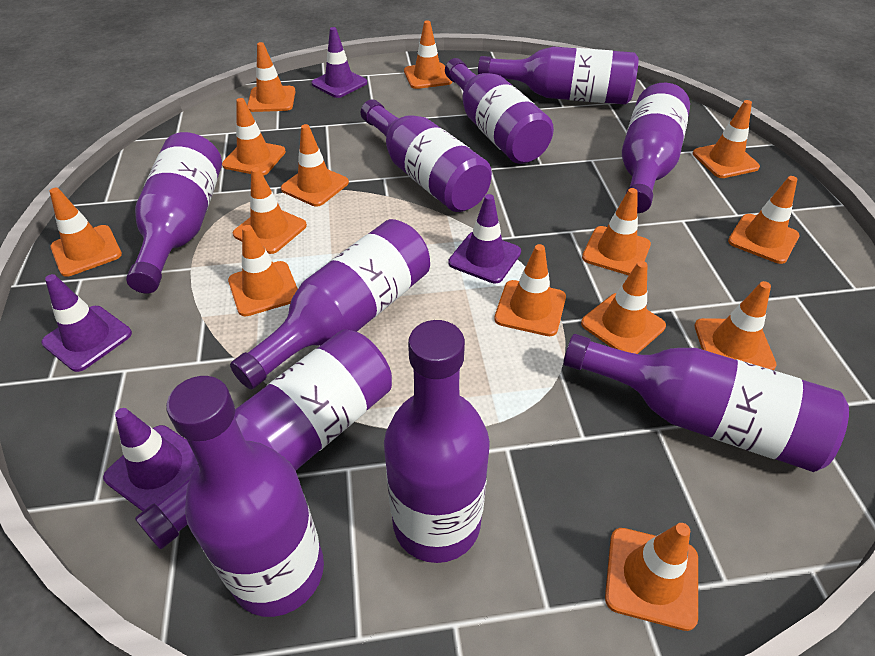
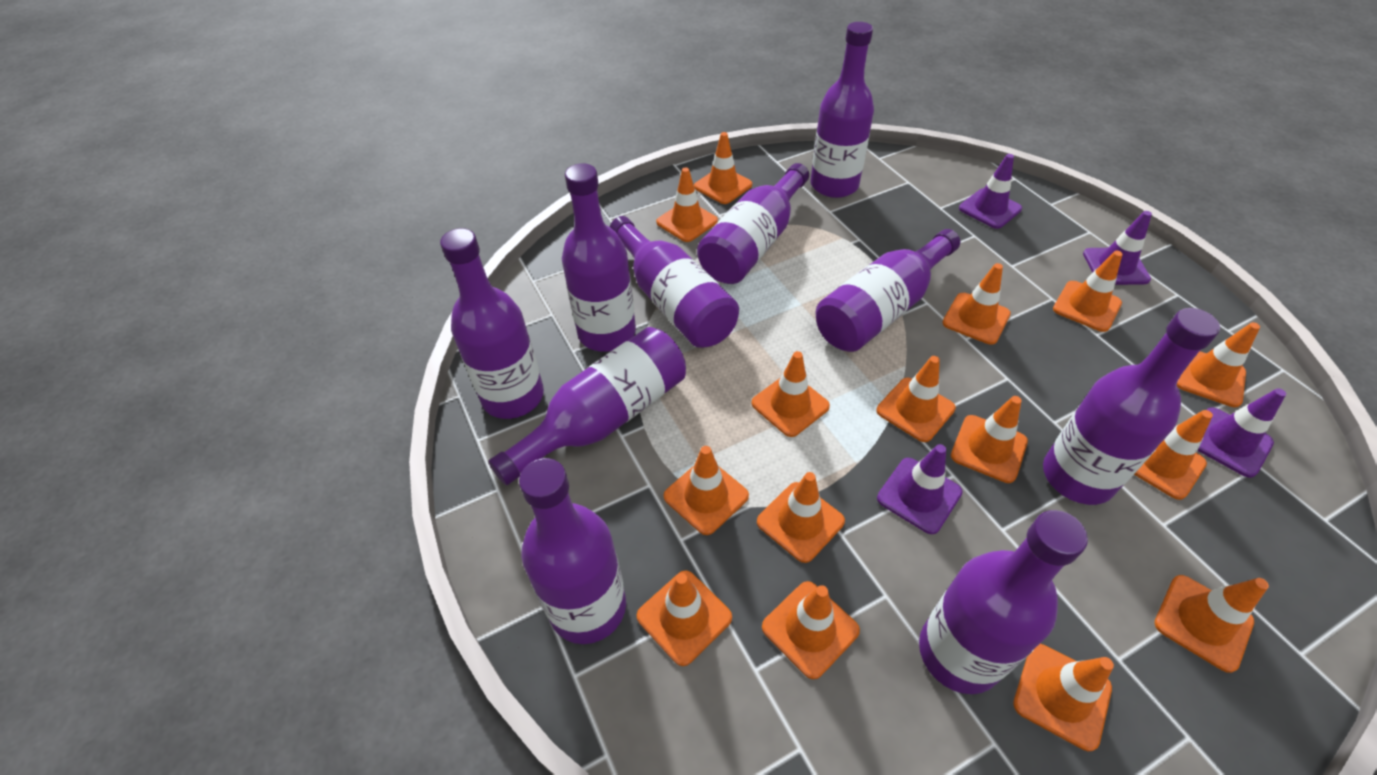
orange traffic cone: [50,188,122,277] [222,98,286,176] [228,225,298,316] [233,167,307,254] [247,42,295,112] [281,124,349,207] [404,20,452,89] [494,244,566,336] [581,261,666,354] [582,188,651,276] [605,523,698,631] [693,100,760,178] [695,281,777,370] [728,176,800,264] = 14 -> [637,570,732,666] [656,167,718,242] [664,446,749,535] [694,132,752,204] [751,351,830,437] [757,472,845,563] [762,581,860,679] [876,356,956,442] [942,263,1011,345] [951,396,1028,483] [1013,644,1114,751] [1053,251,1123,332] [1134,410,1213,500] [1155,575,1269,673] [1177,322,1260,407] = 15

